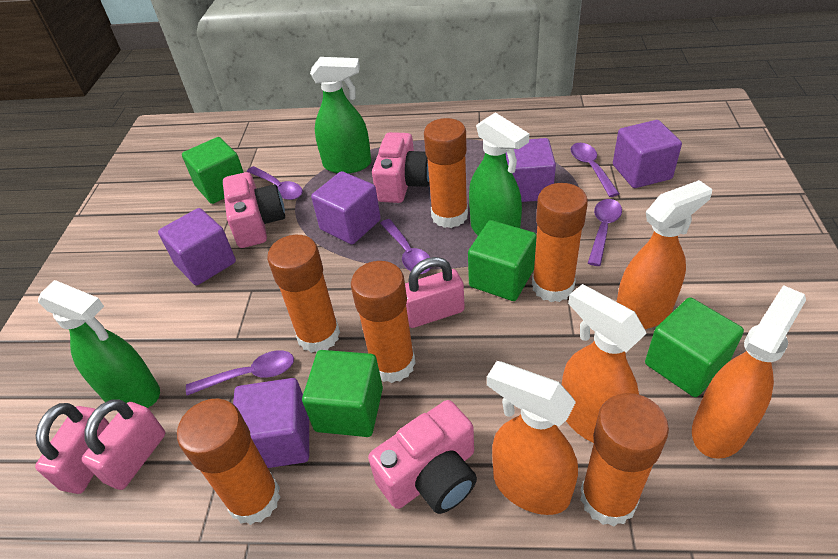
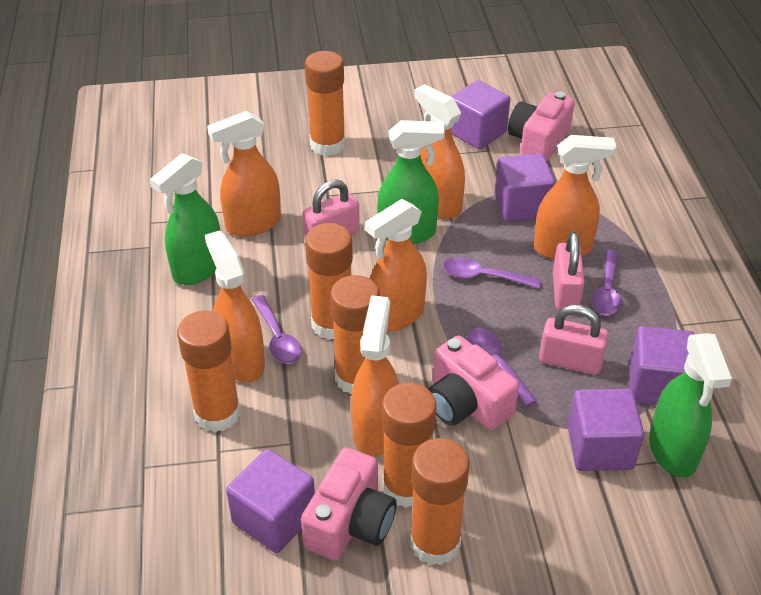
green cube: [182,137,244,204] [302,350,383,437] [468,220,537,301] [645,298,744,397] = 4 -> none = 0
orange spray bottle: [487,361,578,515] [562,284,647,443] [617,180,712,329] [692,285,806,459] = 4 -> [205,230,265,383] [207,111,281,237] [351,295,399,457] [365,199,427,332] [414,84,465,219] [534,135,617,259] = 6
purple spoon: [186,350,294,395] [247,166,303,200] [380,219,431,274] [571,143,619,197] [588,199,622,266] = 5 -> [252,295,301,364] [443,257,541,288] [467,328,537,407] [592,249,621,315] = 4

